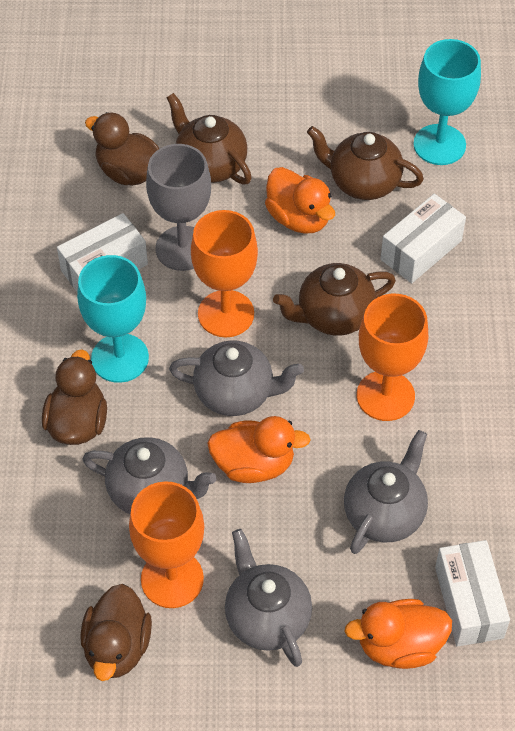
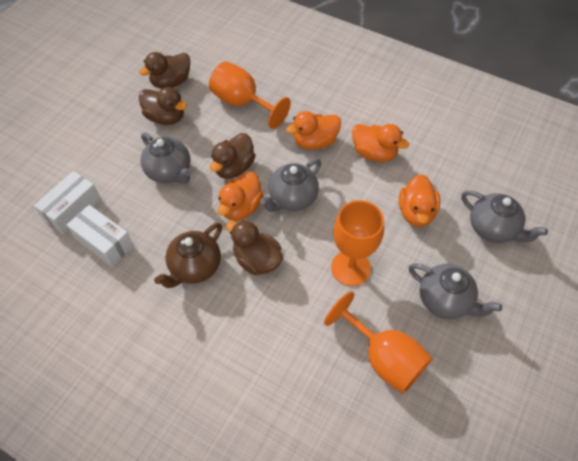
brown duck: [42,349,107,445] [80,584,152,681] [85,112,159,186] = 3 -> [139,52,190,89] [139,87,187,125] [210,133,255,179] [226,220,283,275] = 4
brown teapot: [166,93,252,185] [273,263,396,336] [307,126,424,200] = 3 -> [154,223,222,288] = 1
grey goblet: [146,144,211,271] = 1 -> none = 0
orange duck: [207,416,311,483] [265,167,335,234] [344,599,452,669] = 3 -> [218,172,264,221] [286,111,341,150] [352,124,409,162] [399,174,440,227] = 4
turquoise goblet: [77,255,149,383] [413,39,481,165] = 2 -> none = 0
white box: [57,213,148,292] [381,194,466,283] [435,540,510,647] = 3 -> [34,171,101,234] [67,205,134,267] = 2

